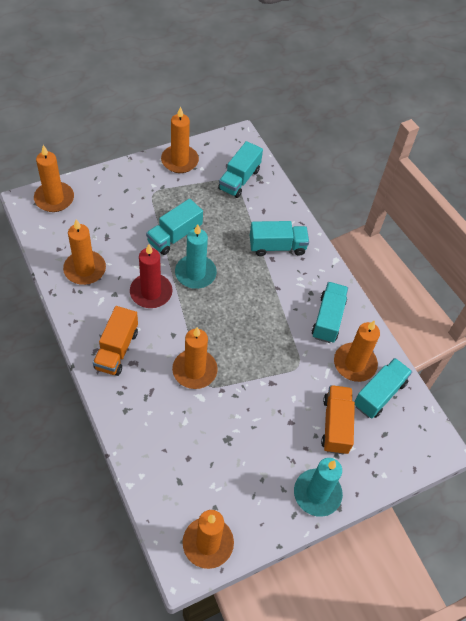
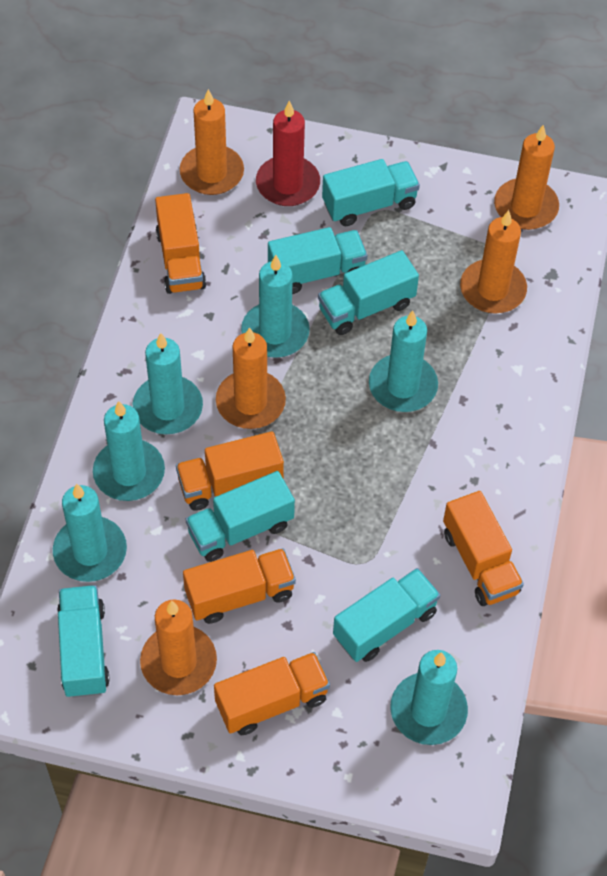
orange candle: [34,145,74,212] [63,219,106,285] [161,106,199,173] [172,327,218,389] [183,510,234,569] [334,321,380,382] = 6 -> [140,600,217,695] [180,89,244,195] [216,327,286,429] [460,210,527,314] [494,125,559,230] = 5
orange truck: [93,306,138,376] [321,385,355,454] = 2 -> [155,193,206,294] [176,431,284,511] [183,548,296,624] [214,652,330,735] [443,491,524,606] = 5
turquoise candle: [175,224,217,289] [294,458,343,517] = 2 -> [53,483,127,582] [93,401,165,501] [132,333,203,434] [241,255,310,358] [369,311,438,412] [390,650,468,745] = 6
turquoise truck: [146,199,203,255] [218,141,263,198] [250,221,309,256] [312,282,348,343] [355,358,412,419] = 5 -> [57,585,110,698] [186,471,295,562] [268,227,367,294] [318,250,419,335] [322,159,420,226] [333,568,440,662] = 6

